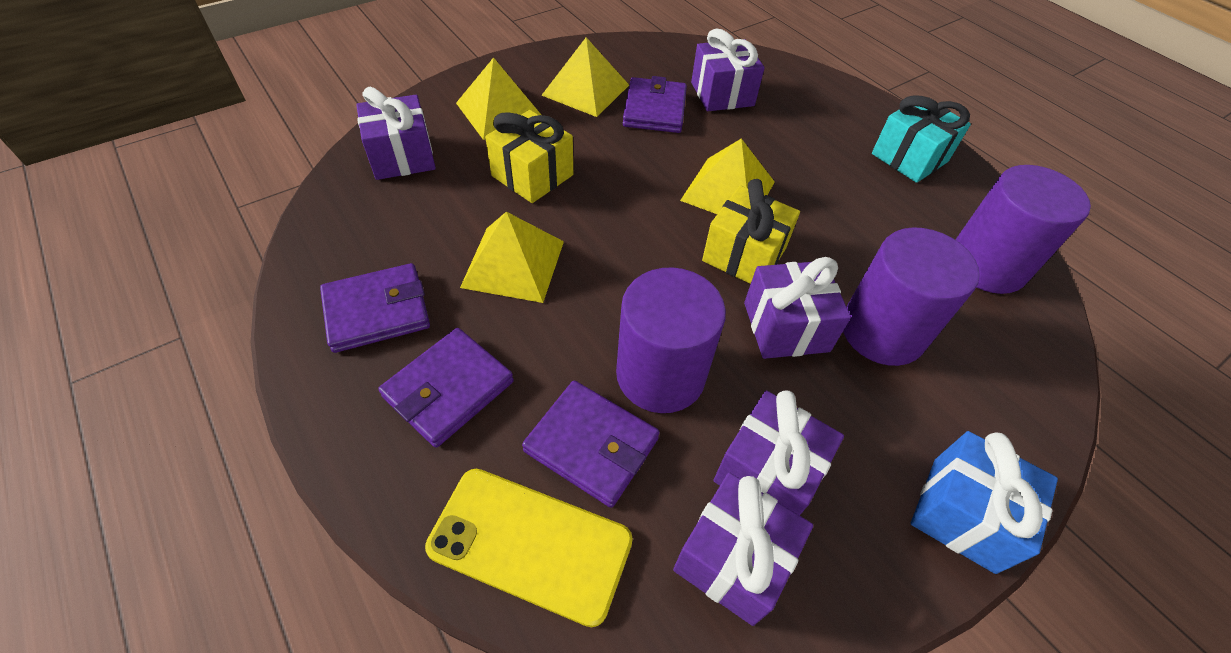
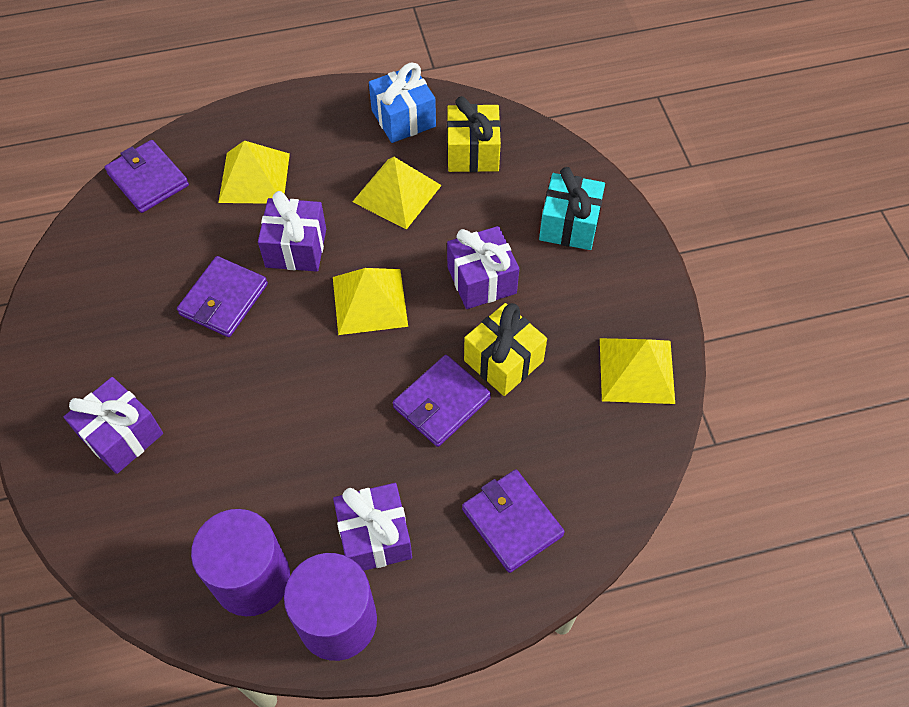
purple cylinder: [616,268,726,413] [843,227,980,366] [955,165,1091,294] = 3 -> [191,509,290,616] [284,553,377,661] = 2
purple gift: [356,87,436,180] [673,473,813,626] [691,29,765,111] [714,390,844,515] [744,257,851,359] = 5 -> [64,377,163,474] [258,191,326,272] [333,483,412,571] [447,226,519,309] = 4
yellow phone: [425,469,633,627] = 1 -> none = 0

